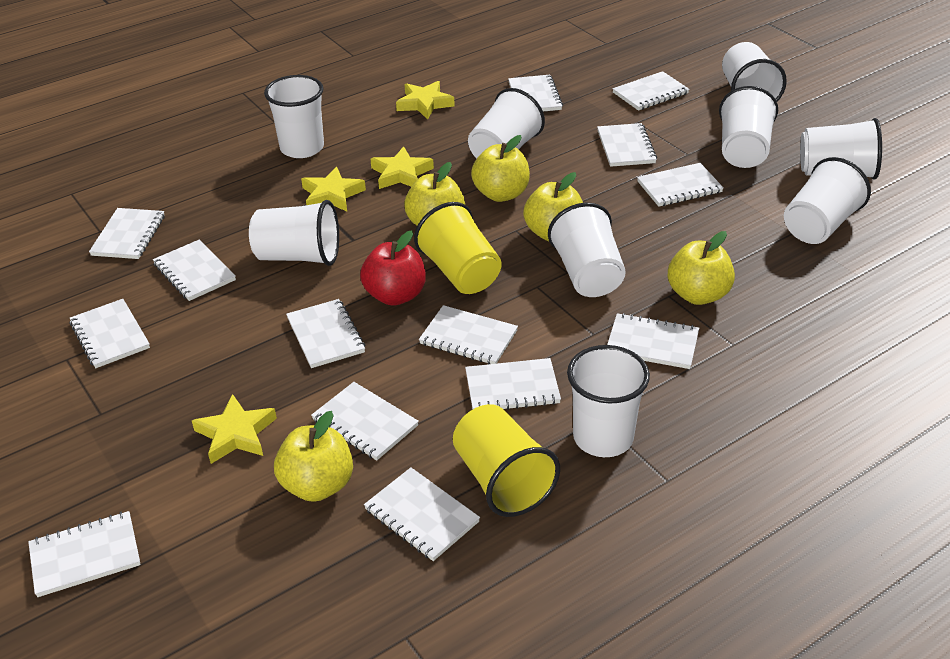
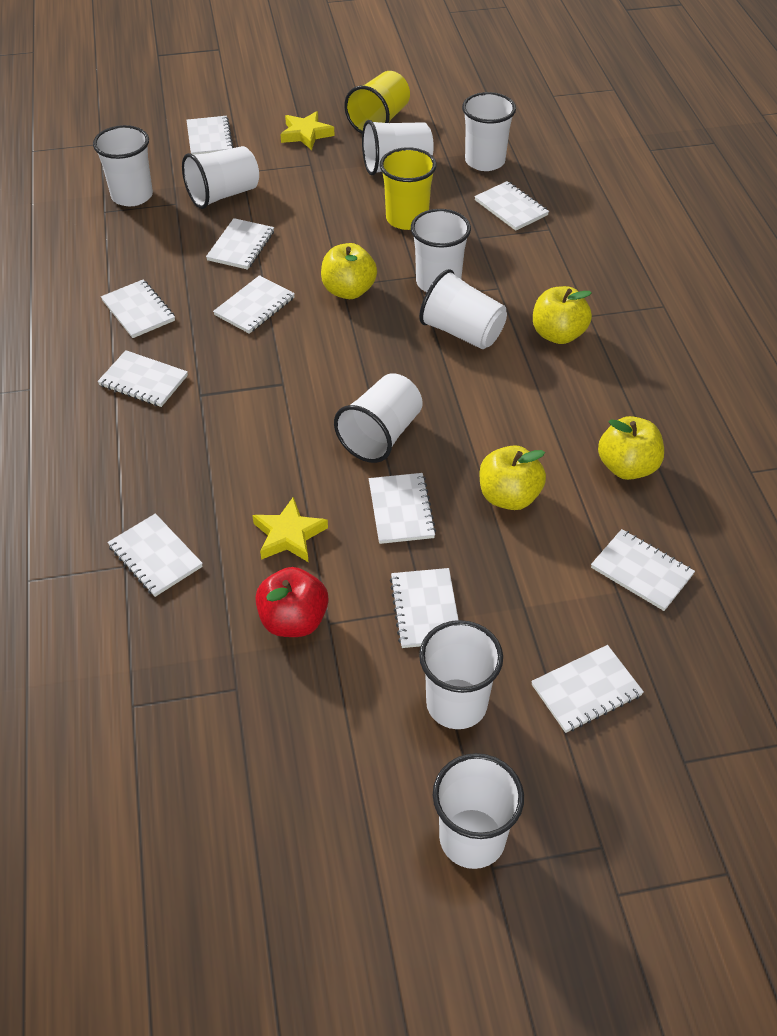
white notebook: [28,511,141,597] [70,299,150,368] [89,208,165,259] [153,239,236,301] [286,299,365,368] [311,382,419,461] [364,467,480,561] [419,305,518,364] [465,358,561,410] [508,75,563,111] [597,123,657,167] [607,313,699,369] [612,71,690,111] [637,163,724,207] = 14 -> [98,350,188,407] [101,280,175,338] [107,513,203,597] [187,116,234,155] [206,218,274,270] [213,275,295,334] [369,473,436,544] [390,568,459,648] [474,181,549,231] [531,645,644,733] [591,529,695,611] = 11
yellow apple: [274,411,353,502] [404,162,465,226] [471,135,530,202] [523,172,583,241] [668,231,735,305] = 5 -> [321,243,377,299] [480,445,546,510] [533,286,592,344] [598,416,664,480] = 4
yellow star: [192,394,277,464] [301,167,366,211] [370,146,434,189] [396,81,455,120] = 4 -> [252,497,328,562] [280,111,335,150] = 2

